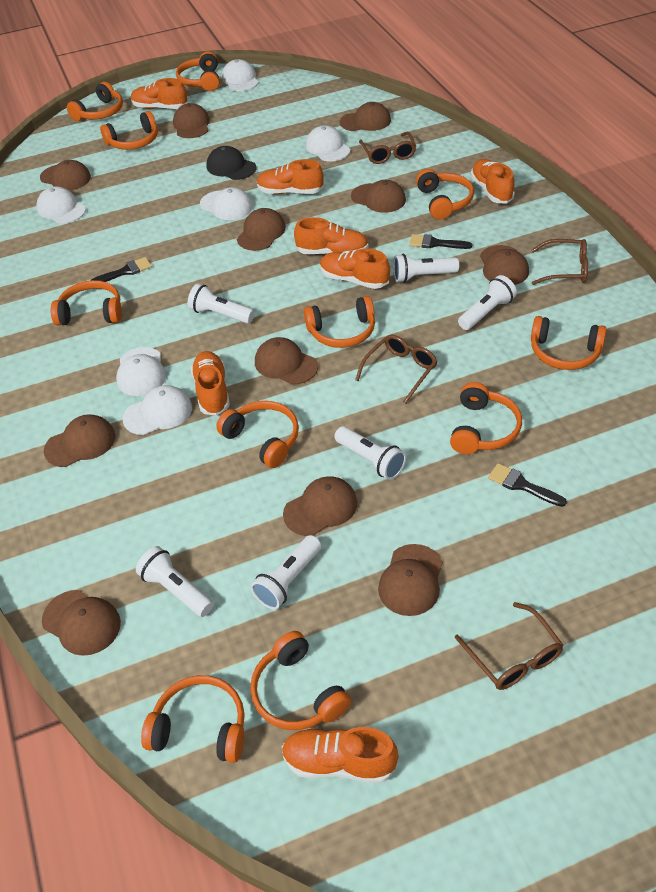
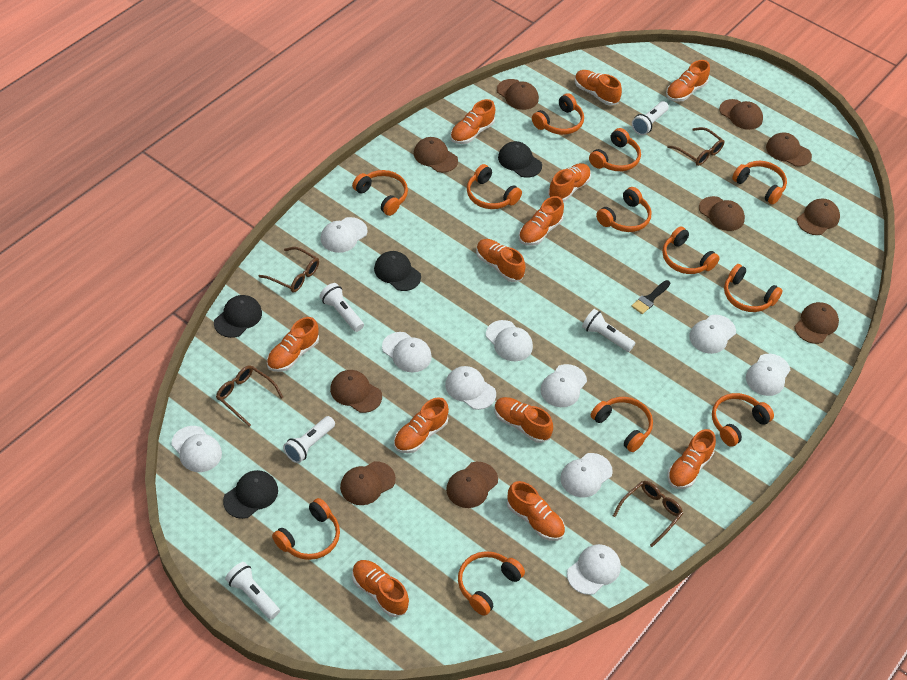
black brush: [90,257,152,282] [409,234,472,249] [488,463,567,507] = 3 -> [631,280,670,314] = 1
black cap: [207,146,256,180] = 1 -> [214,295,262,338] [223,470,278,519] [374,251,421,291] [498,141,542,178] = 4
brown cap: [40,160,91,190] [42,590,121,656] [44,414,115,467] [173,103,210,138] [237,208,286,251] [255,337,318,385] [283,476,357,536] [340,102,391,131] [351,180,406,213] [378,544,443,616] [480,245,529,285] = 11 -> [330,370,382,413] [340,461,396,505] [414,137,458,173] [446,462,498,508] [497,79,539,110] [699,196,745,231] [719,99,763,130] [766,132,812,167] [794,302,839,344] [797,199,840,235] = 10
orange headphones: [51,280,122,326] [67,82,123,121] [100,111,158,150] [141,675,245,763] [176,51,219,91] [216,401,299,468] [250,631,351,730] [304,296,375,348] [416,169,474,220] [450,382,522,454] [531,316,607,370] = 11 -> [272,498,340,560] [352,170,408,216] [458,551,525,616] [467,164,522,209] [532,93,584,135] [589,128,641,171] [591,397,653,452] [596,187,651,232] [662,226,720,274] [712,393,774,447] [724,264,782,312] [732,161,787,205] = 12
orange shoe: [131,78,187,109] [191,351,230,416] [257,159,324,194] [282,727,398,783] [294,217,369,254] [320,248,390,289] [470,159,515,203] = 7 -> [267,317,319,372] [352,560,409,617] [394,397,449,453] [450,99,495,144] [476,239,526,282] [494,397,553,443] [507,481,565,541] [519,196,564,246] [548,163,591,202] [575,70,622,106] [666,60,710,102] [667,429,716,489] = 12
white cap: [36,186,86,224] [116,347,166,396] [122,385,192,435] [200,187,253,220] [221,59,258,91] [306,125,350,162] = 6 -> [171,426,222,472] [320,217,368,253] [382,332,432,372] [445,366,496,410] [486,320,533,361] [540,364,587,407] [560,453,613,498] [567,544,621,595] [689,315,736,354] [746,354,790,396] = 10
white flashlight: [136,546,214,617] [188,284,254,324] [251,535,321,609] [334,426,406,480] [393,254,459,283] [458,275,517,330] = 6 -> [225,562,280,620] [283,416,335,463] [320,283,364,332] [582,309,635,352] [632,101,669,135] = 5

